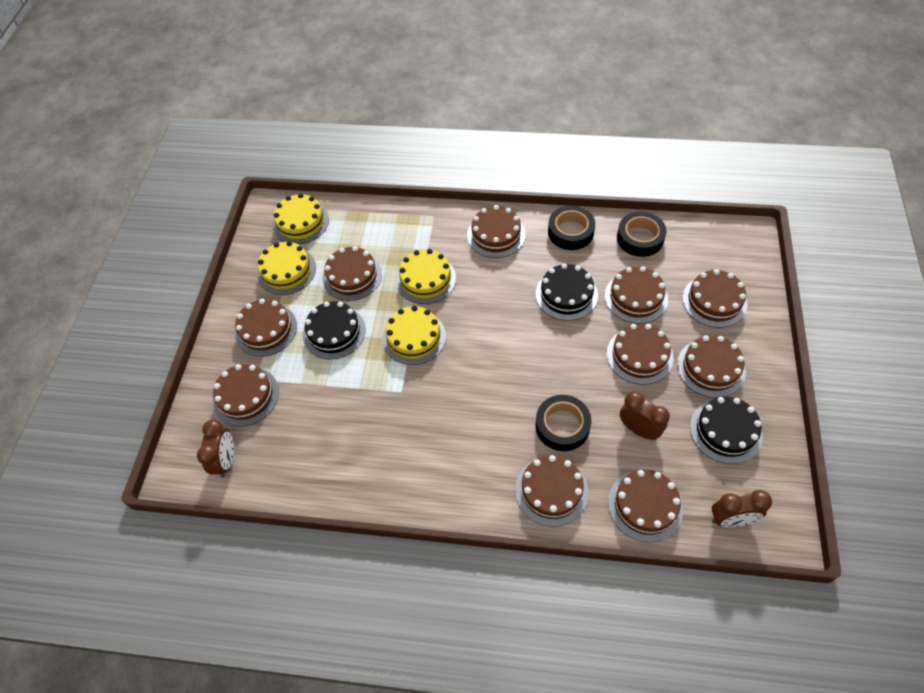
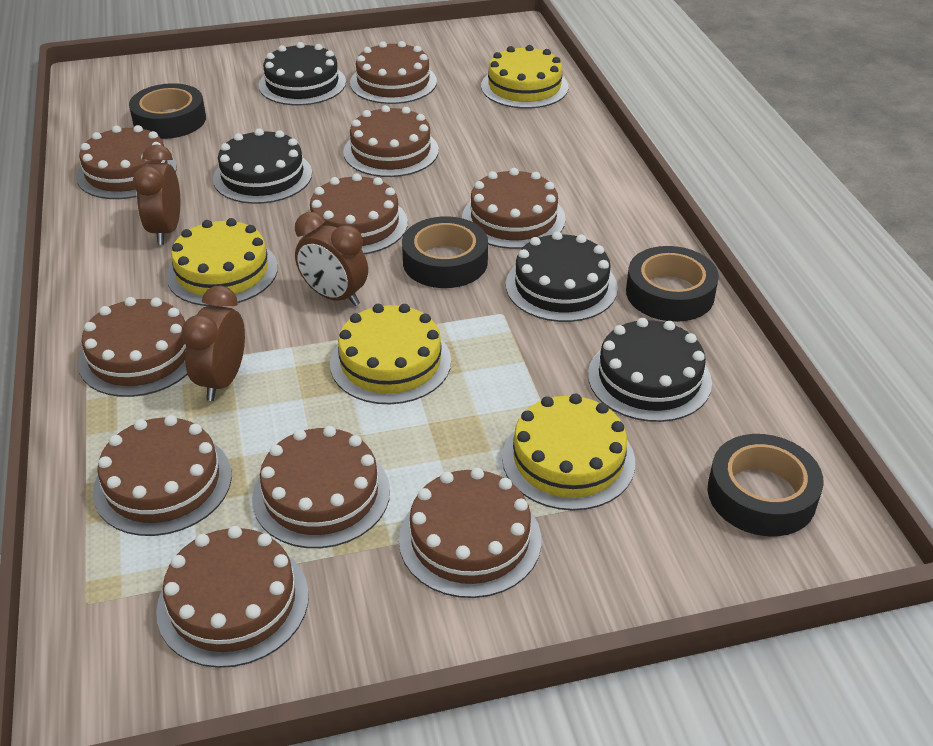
black cake: [303,301,365,359] [536,263,598,321] [690,397,763,464] = 3 -> [213,129,312,204] [258,42,346,105] [506,231,618,322] [588,318,712,422] = 4
black tape: [535,395,591,451] [548,206,595,250] [617,212,667,257] = 3 -> [129,83,206,139] [402,216,488,288] [626,246,719,322] [708,434,824,536] = 4

